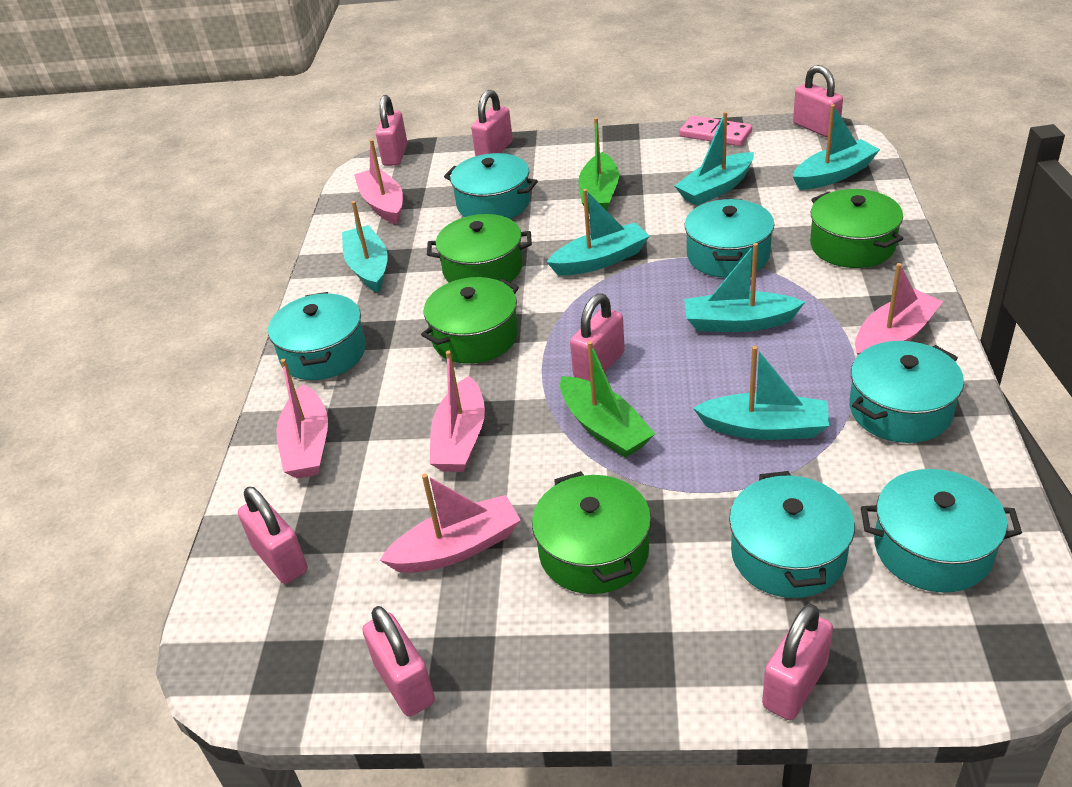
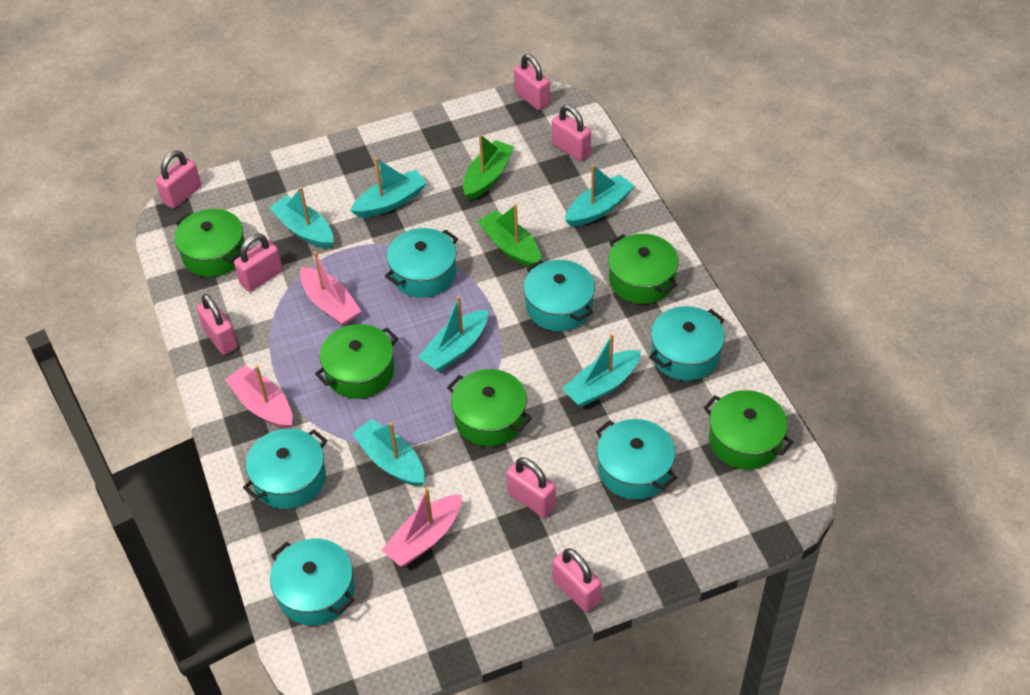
green pot: [421,277,519,364] [427,214,532,283] [532,471,651,594] [810,189,903,268] = 4 -> [174,209,245,277] [315,324,398,399] [447,369,532,447] [608,234,679,304] [704,390,793,470] = 5
pink boat: [277,359,328,478] [354,139,403,224] [380,473,521,573] [430,351,485,472] [855,263,943,355] = 5 -> [225,365,292,429] [300,251,361,326] [382,488,462,567] = 3
pink domino: [680,116,752,146] = 1 -> none = 0

